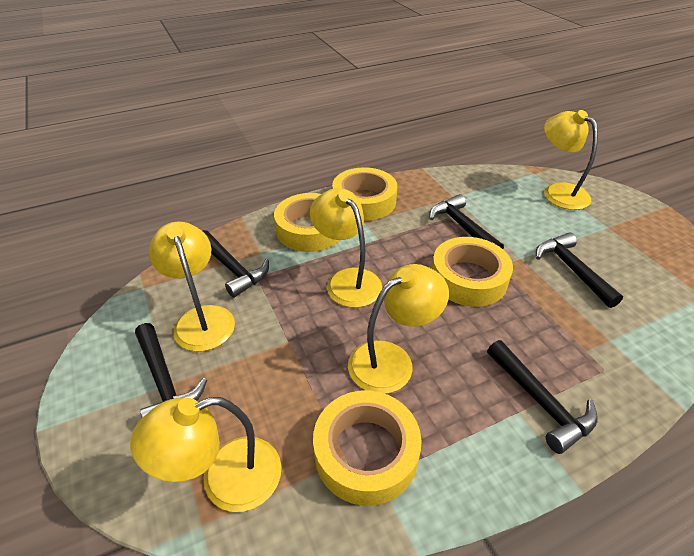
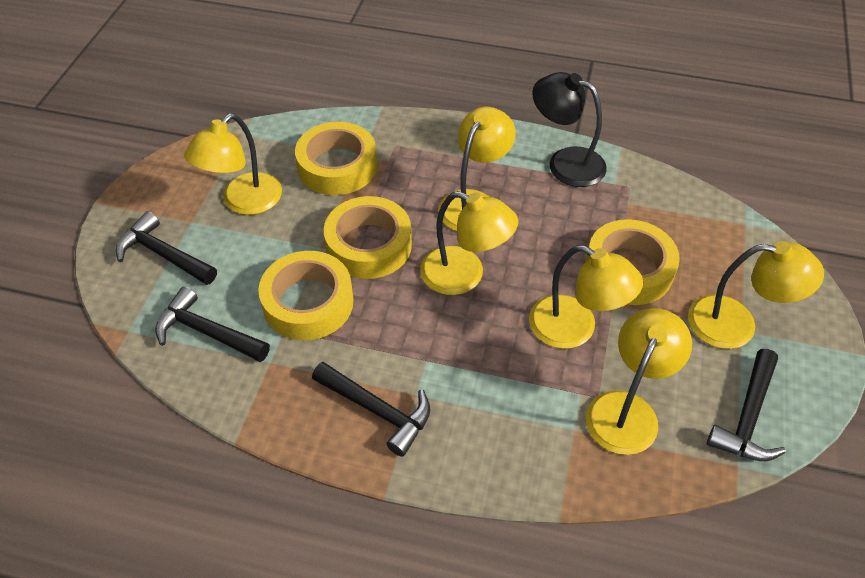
black hammer: [135,323,207,418] [203,230,269,298] [429,194,504,249] [487,340,598,454] [536,232,623,308] = 5 -> [116,211,217,285] [155,286,270,362] [312,362,430,457] [707,349,786,461] = 4
black lamp: none = 0 -> [532,72,607,187] = 1
yellow lamp: [130,397,282,512] [148,222,235,352] [310,188,382,308] [348,264,449,394] [544,110,598,210] = 5 -> [184,113,282,215] [420,191,518,295] [438,107,516,231] [529,245,643,349] [586,308,692,455] [688,241,824,349] = 6

